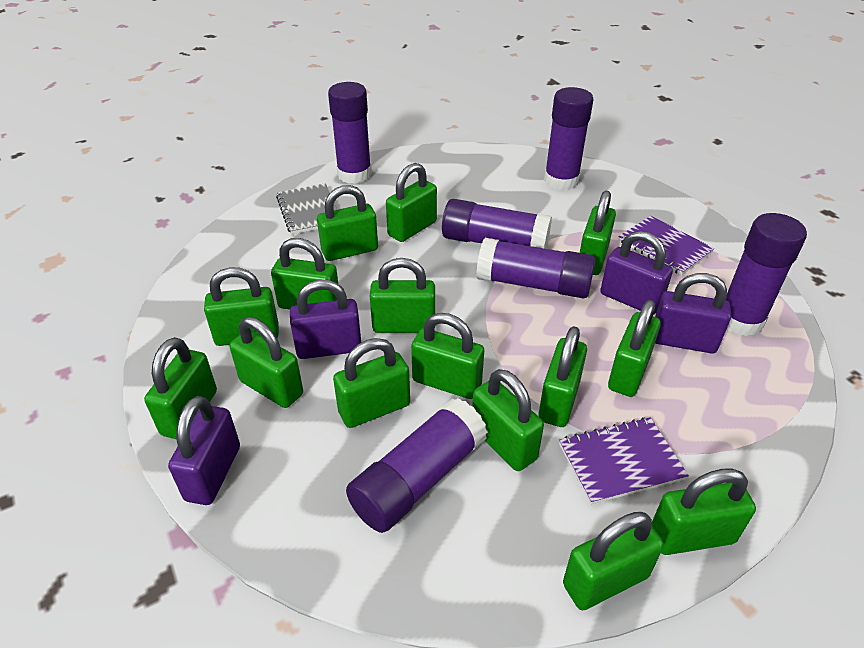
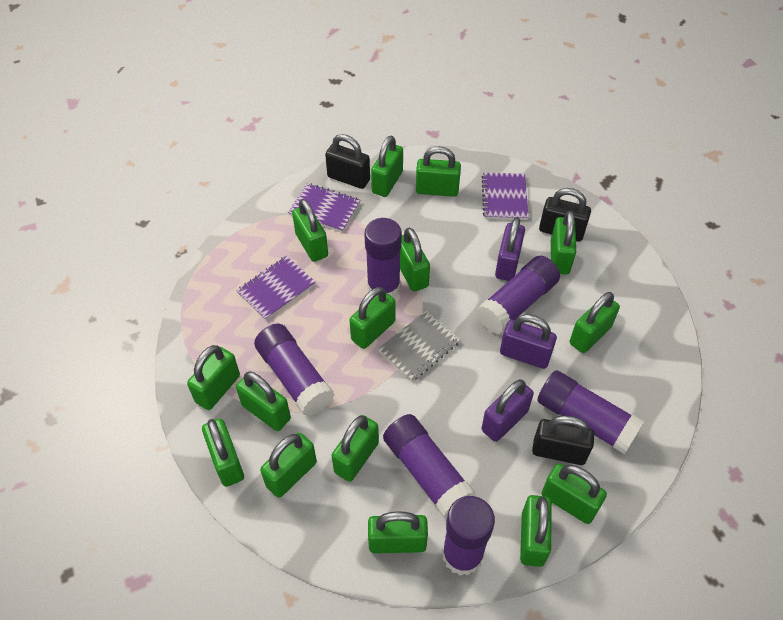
black padlock: none = 0 -> [325,134,370,189] [532,415,595,465] [539,188,591,242] = 3
purple notebook: [559,417,689,505] [618,216,714,275] = 2 -> [236,256,316,320] [288,183,360,232] [482,173,529,220] = 3
purple padlock: [168,396,240,505] [290,280,361,359] [600,231,673,315] [655,273,731,353] = 4 -> [481,379,534,442] [495,217,525,281] [500,314,557,369] = 3

